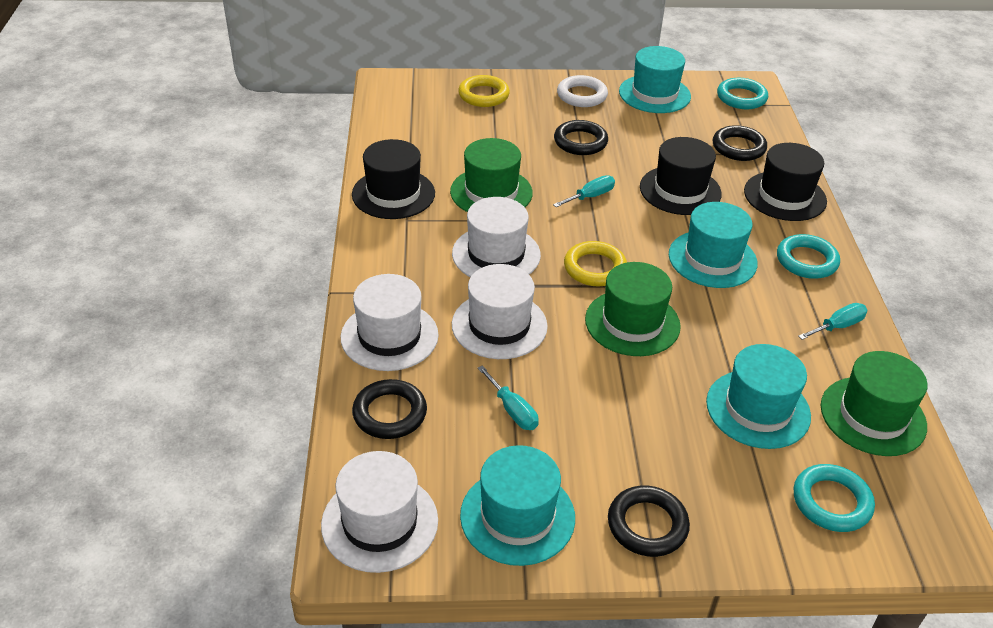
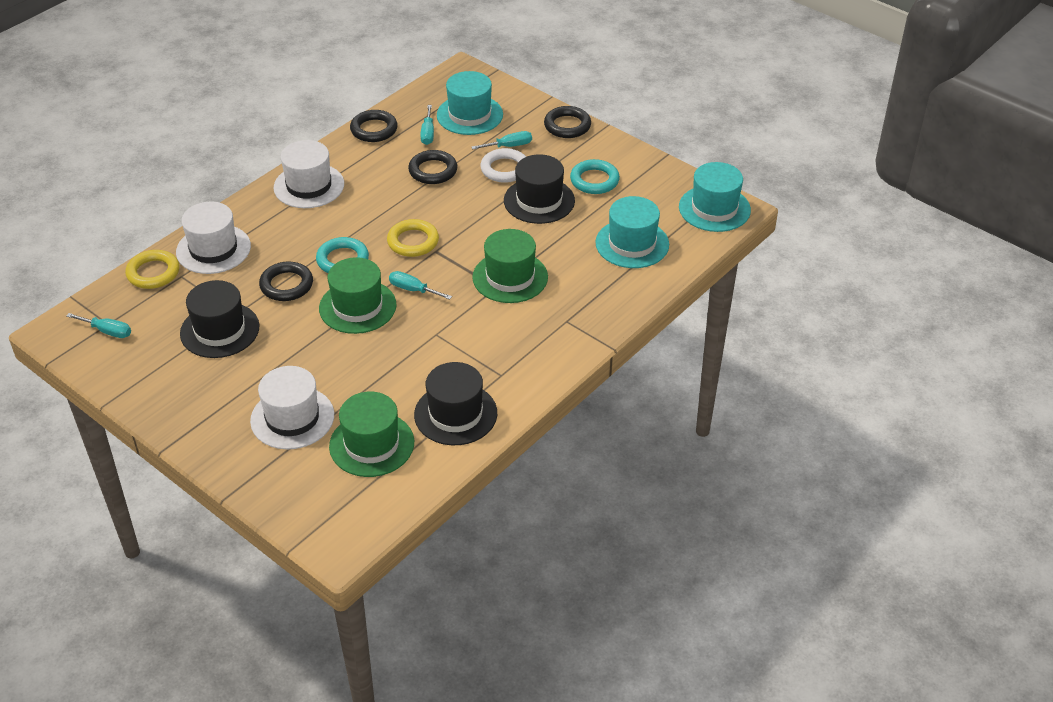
turquoise hat: [460,445,575,566] [619,46,691,113] [669,202,758,288] [706,344,811,449] = 4 -> [437,71,503,135] [595,196,669,268] [679,162,751,232] = 3
turquoise ring: [717,78,768,109] [777,234,840,279] [794,464,875,532] = 3 -> [316,237,369,273] [570,159,620,194] = 2
turquoise screwdriver: [478,365,539,430] [553,175,615,207] [798,303,867,340] = 3 -> [66,313,131,338] [389,271,452,300] [420,105,434,145] [472,131,532,149] = 4
white hat: [321,451,438,573] [340,274,439,371] [452,197,541,277] [452,264,548,359] = 4 -> [176,202,251,274] [250,366,334,450] [273,140,344,208] = 3

